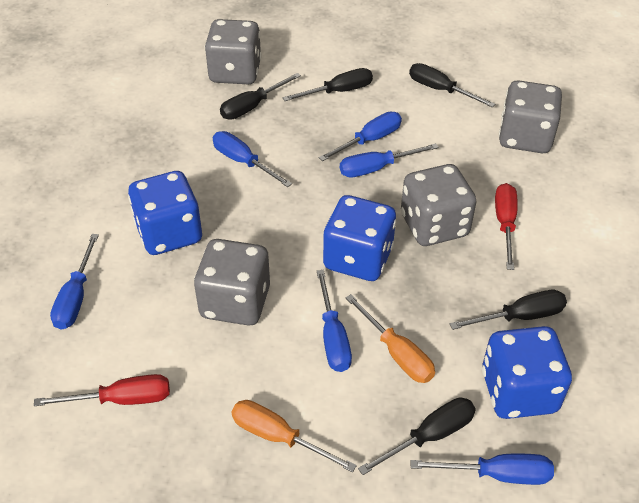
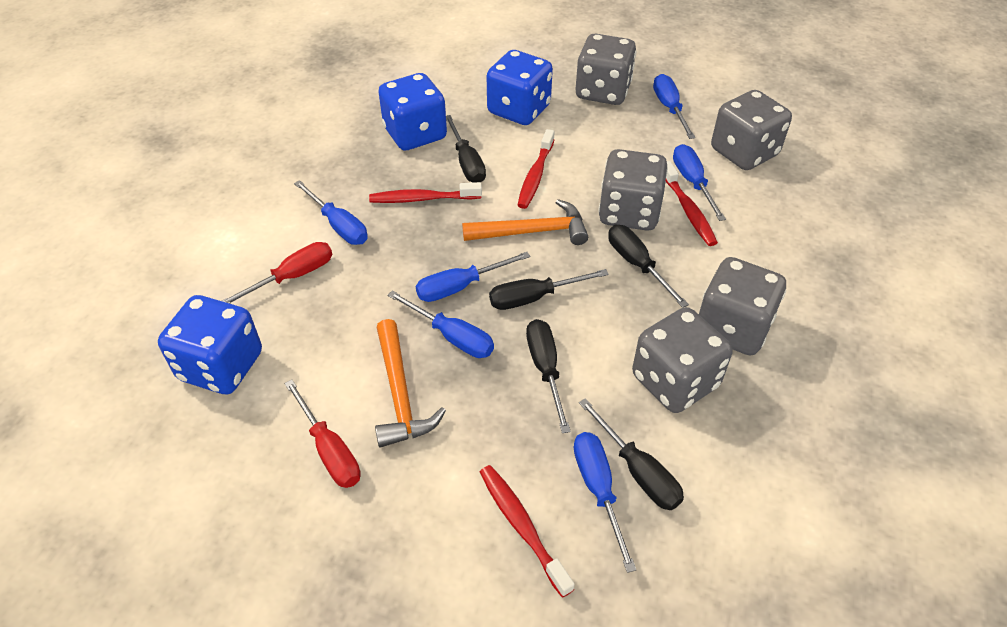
grey dice: [194,239,270,326] [205,19,261,84] [401,164,476,246] [499,80,562,153] = 4 -> [576,34,636,105] [598,149,668,231] [632,307,733,413] [699,257,786,355] [711,90,792,170] = 5
orange hammer: none = 0 -> [375,319,446,448] [462,199,588,245] = 2
orange screwdriver: [232,400,357,473] [345,294,435,383] = 2 -> none = 0
red toothbrush: none = 0 -> [369,182,482,203] [480,465,575,597] [518,129,554,209] [665,161,718,246] = 4

